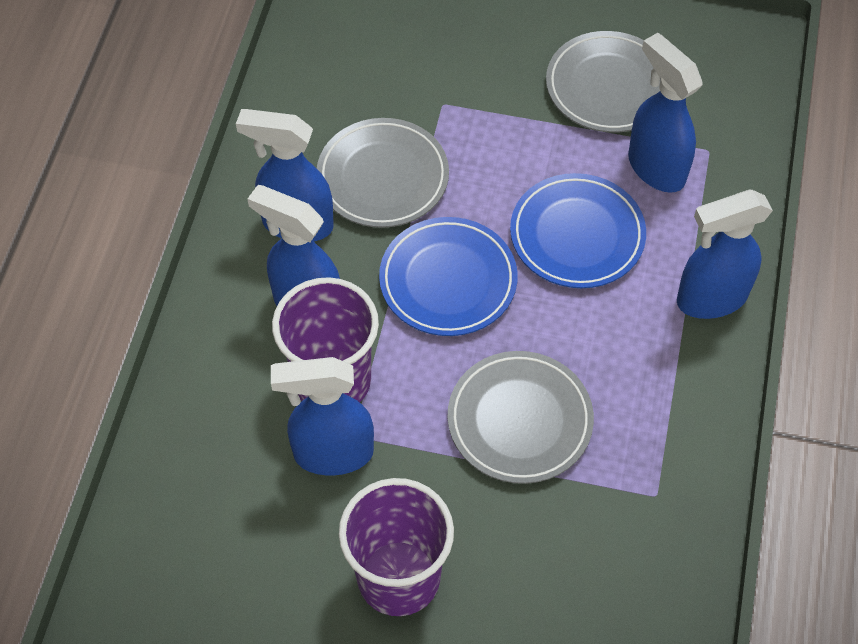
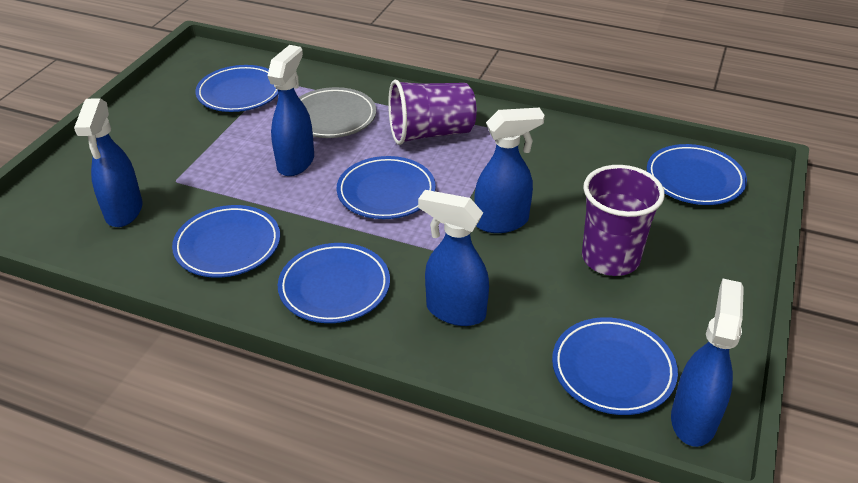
blue plate: [379,217,518,336] [510,173,646,288] = 2 -> [172,205,280,278] [195,65,278,112] [278,243,390,323] [336,156,436,219] [552,317,678,415] [647,144,747,205] = 6
grey plate: [317,118,449,228] [448,351,594,484] [546,31,661,133] = 3 -> [299,87,376,138] = 1

